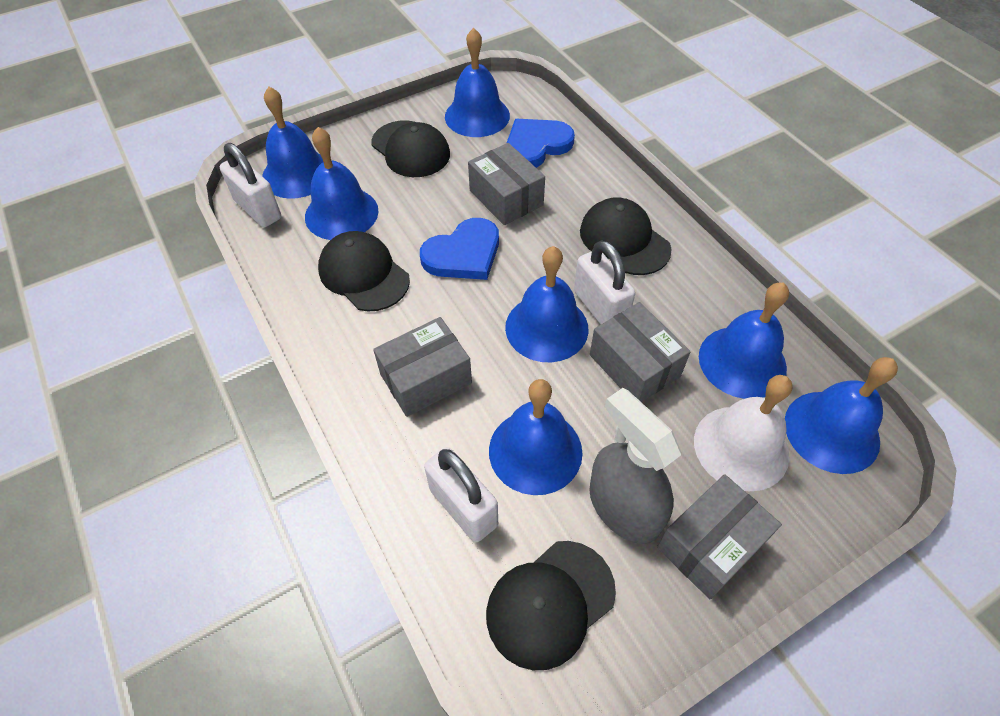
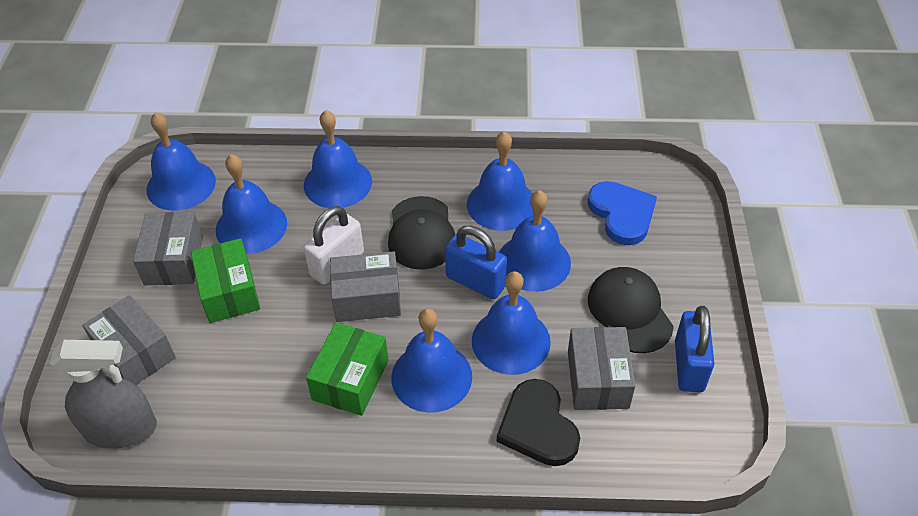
black cap: [318,231,410,312] [372,120,450,177] [486,541,616,670] [580,198,672,275] = 4 -> [388,196,455,270] [588,267,674,353] = 2
black heart: none = 0 -> [497,379,580,466] = 1
blue heart: [420,218,499,280] [507,119,575,168] = 2 -> [588,181,657,245] = 1
blue padlock: none = 0 -> [445,226,507,299] [675,306,714,392] = 2
green box: none = 0 -> [191,238,260,323] [306,323,389,416] = 2
white bell: [694,375,793,491] = 1 -> none = 0
white padlock: [220,143,281,227] [424,447,498,542] [574,240,635,325] = 3 -> [304,206,364,285] = 1

